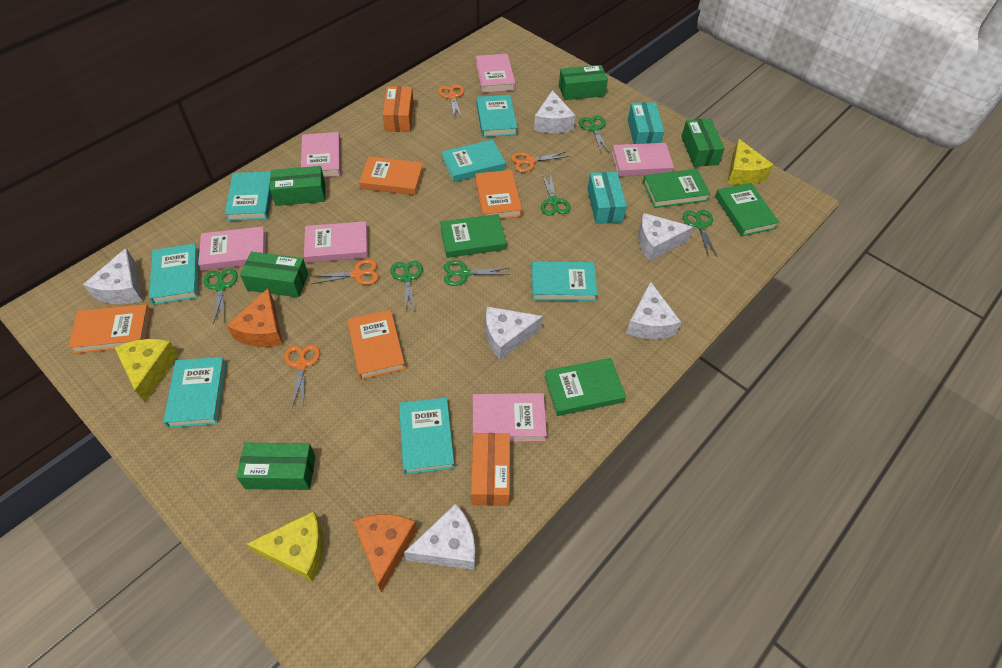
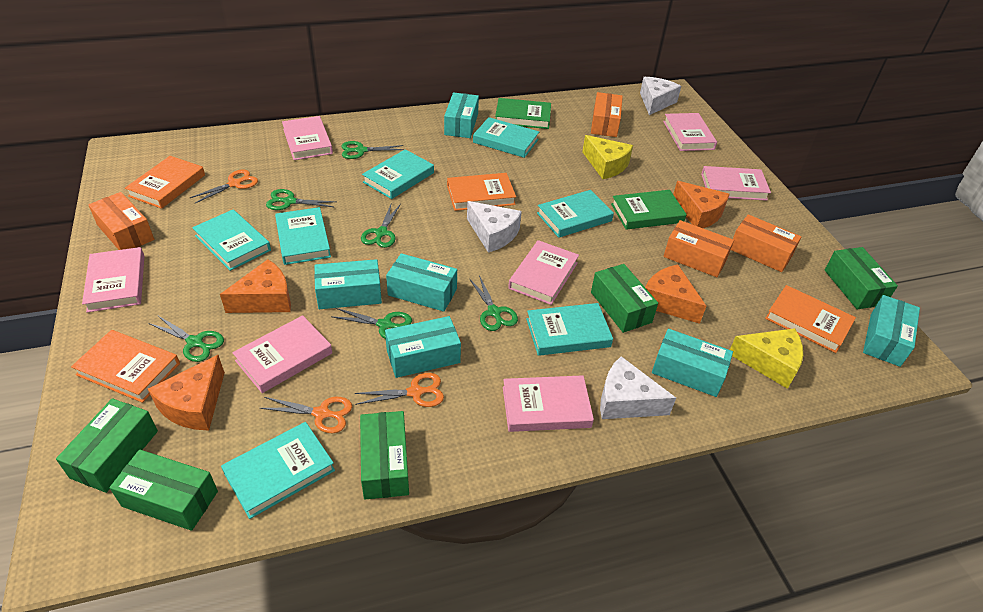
green book: [440,214,506,258] [544,358,626,416] [643,169,711,208] [715,183,779,236] = 4 -> [495,98,551,129] [611,190,687,230] = 2
orange box: [383,86,414,132] [471,433,510,506] = 2 -> [88,192,154,250] [591,92,623,137] [663,220,734,277] [731,214,801,272] = 4
orange cheese: [226,288,283,347] [353,514,417,593] = 2 -> [148,355,225,430] [220,259,291,313] [645,265,706,324] [673,181,730,228] = 4
orange scissors: [284,344,320,408] [311,259,379,285] [438,84,464,118] [511,151,569,172] = 4 -> [190,170,258,203] [260,397,352,433] [354,373,444,407] = 3
pink book: [198,226,266,271] [301,132,341,177] [304,221,368,263] [473,393,547,442] [476,54,516,93] [612,143,674,176] = 6 -> [82,247,144,312] [232,315,332,393] [282,116,333,160] [503,375,594,432] [508,240,579,305] [663,113,717,151] [701,166,771,201] = 7
turquoise box: [587,172,627,224] [628,102,664,144] = 2 -> [314,259,382,309] [385,316,461,378] [386,253,457,312] [444,92,479,138] [652,329,733,397] [863,295,920,367] = 6
white cheese: [83,248,142,304] [404,503,475,570] [486,307,543,360] [534,90,575,133] [626,281,681,339] [638,213,693,261] = 6 -> [467,201,522,253] [600,356,676,419] [640,77,681,115] = 3
yellow cheese: [114,339,179,402] [247,511,324,582] [728,139,774,185] = 3 -> [582,135,633,179] [730,328,803,389] = 2

